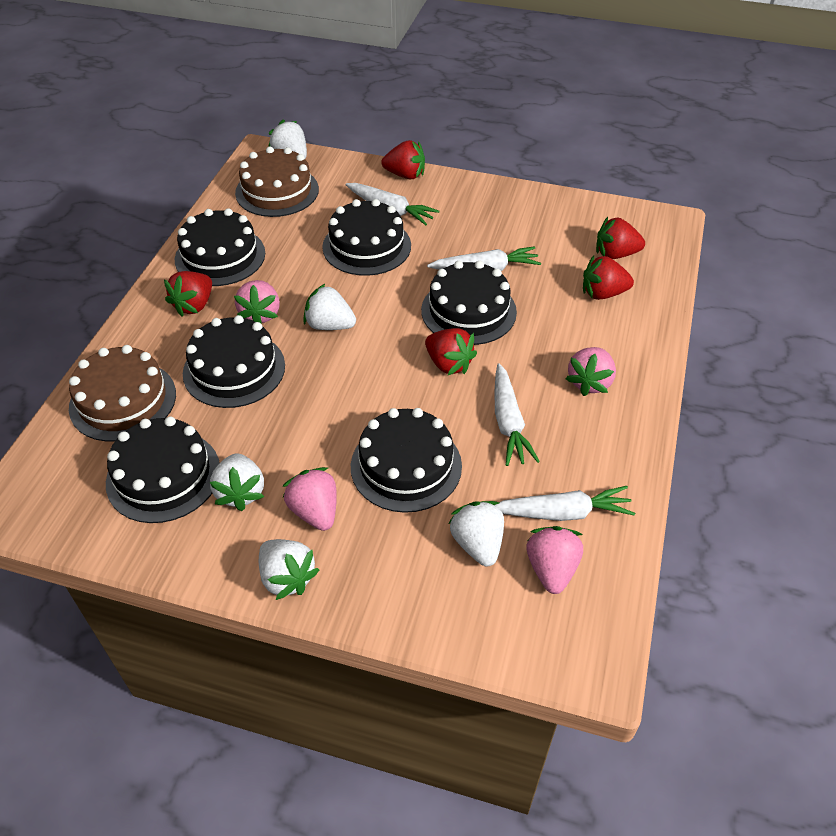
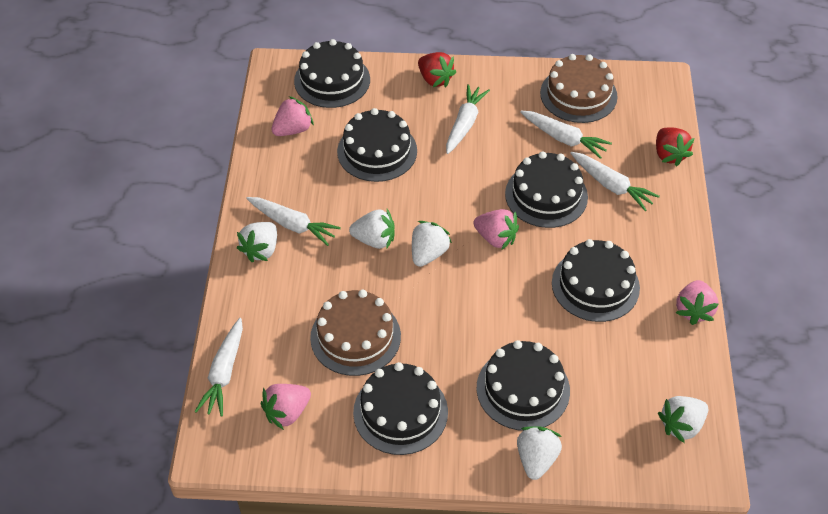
red strawberry: [164,271,212,316] [381,140,425,179] [425,328,477,375] [583,255,634,300] [596,217,645,259] = 5 -> [418,52,456,87] [656,127,694,166] = 2
white carrot: [346,183,439,225] [427,246,541,271] [495,363,540,466] [495,486,635,521] = 4 -> [194,318,243,417] [246,197,341,246] [446,84,490,154] [520,111,612,159] [570,152,660,211] = 5

